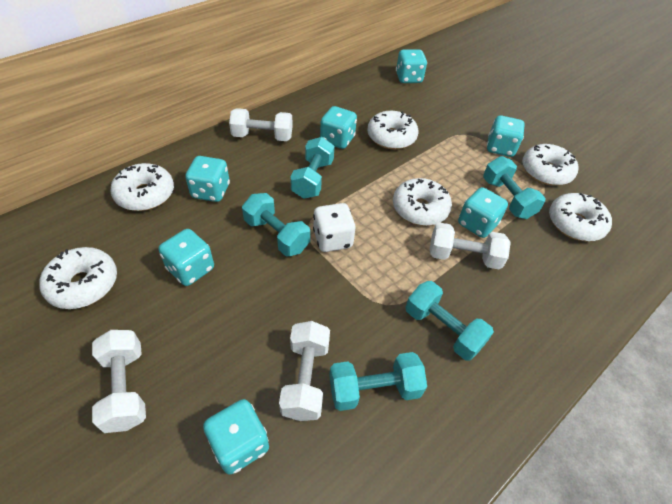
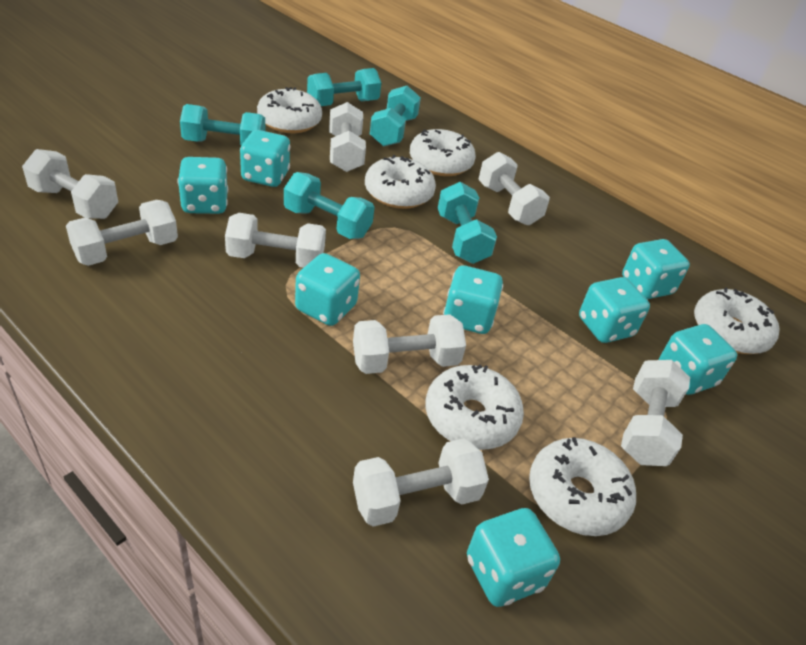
turquoise dice: [159,229,214,286] [185,156,230,202] [203,399,269,475] [320,106,357,149] [396,49,427,83] [458,187,508,238] [487,115,525,157] = 7 -> [178,157,228,214] [240,130,290,187] [295,253,360,326] [443,265,503,334] [467,508,560,607] [579,277,650,343] [622,239,690,299] [658,324,737,395] = 8
white dice: [313,203,355,252] = 1 -> none = 0
white dumbbell: [92,330,146,433] [229,108,293,141] [279,321,330,421] [430,222,511,269] = 4 -> [22,149,118,219] [66,200,178,266] [225,213,326,268] [329,102,366,172] [353,314,466,374] [353,438,489,527] [478,152,550,225] [621,360,690,466] = 8

